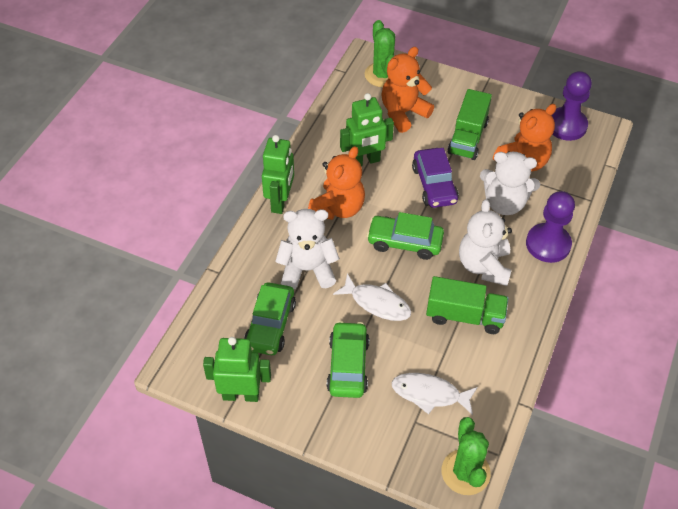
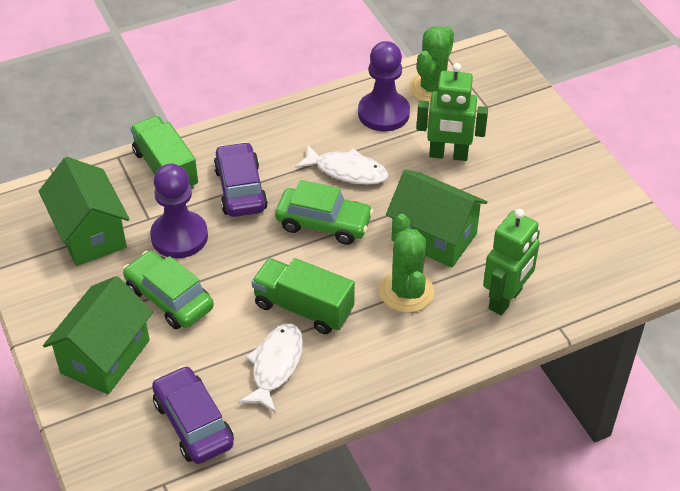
green car: [244,282,296,355] [327,321,369,398] [367,212,444,260] = 3 -> [123,251,214,329] [275,180,374,245] = 2
green house: none = 0 -> [39,157,130,266] [43,276,153,395] [386,170,487,268] = 3
green robot: [203,337,271,402] [262,135,294,214] [340,93,394,166] = 3 -> [416,63,488,161] [483,209,540,315] = 2
orange teddy bear: [308,146,365,220] [381,47,434,133] [493,104,556,172] = 3 -> none = 0
purple car: [412,148,459,208] = 1 -> [152,365,234,464] [214,142,268,217] = 2
white teddy bear: [275,209,340,289] [459,199,512,286] [480,151,540,215] = 3 -> none = 0

